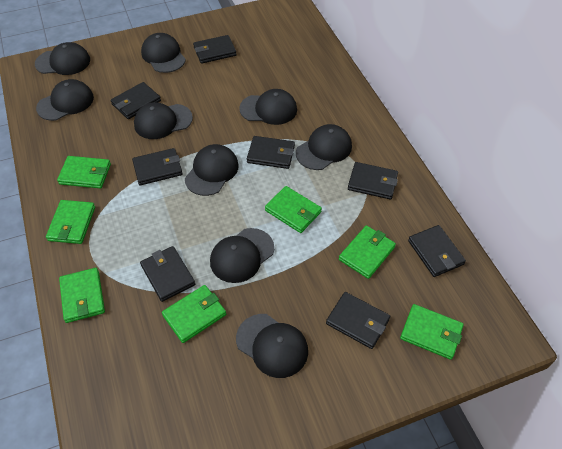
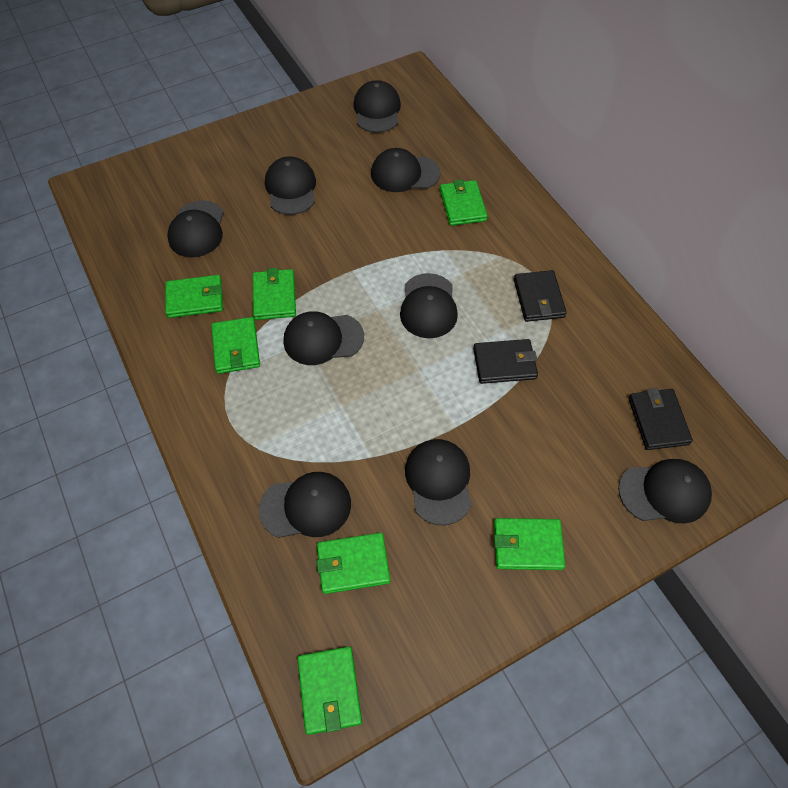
black wallet: [111,82,161,119] [132,148,183,185] [140,246,195,302] [193,35,237,64] [247,136,295,169] [326,292,390,349] [348,162,398,199] [408,225,466,277] = 8 -> [473,339,538,384] [514,270,567,322] [629,388,693,450] = 3

